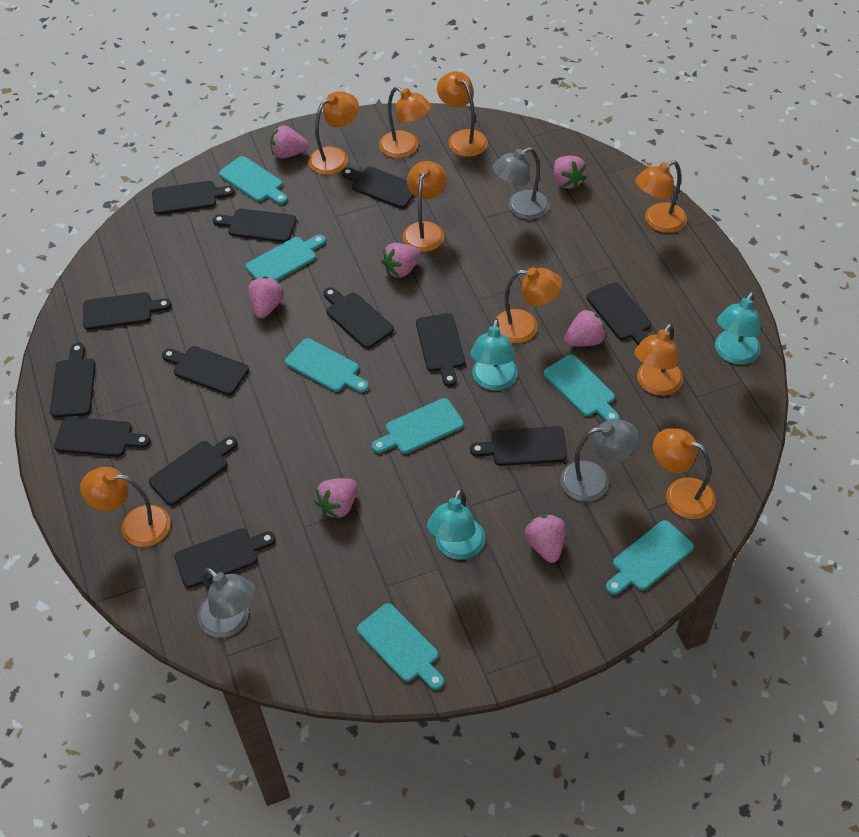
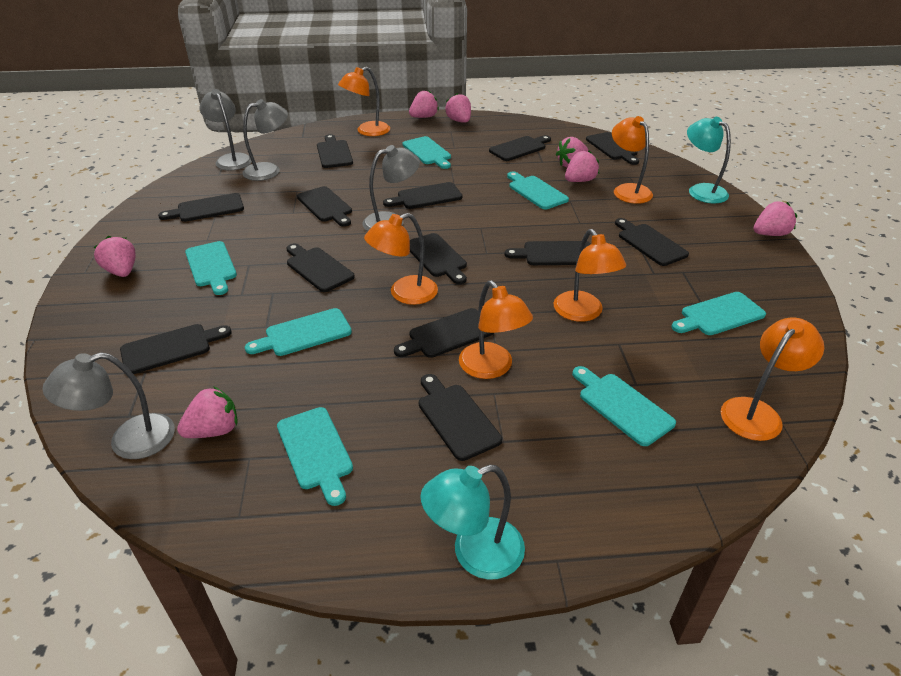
grey lamp: [197,567,256,638] [492,147,549,220] [560,419,639,501] = 3 -> [42,352,175,459] [200,89,252,170] [242,99,288,181] [362,145,420,231] = 4
orange lamp: [80,467,171,547] [309,91,359,175] [379,87,432,158] [403,161,447,252] [437,71,488,157] [496,267,562,343] [634,323,683,396] [635,160,687,233] [653,428,716,519] = 9 -> [338,67,390,136] [364,213,438,305] [459,281,533,379] [553,229,626,322] [612,116,653,204] [721,318,824,441] = 6
turquoise lamp: [427,488,485,560] [470,318,518,390] [715,292,761,364] = 3 -> [420,465,525,580] [687,117,731,203] = 2

